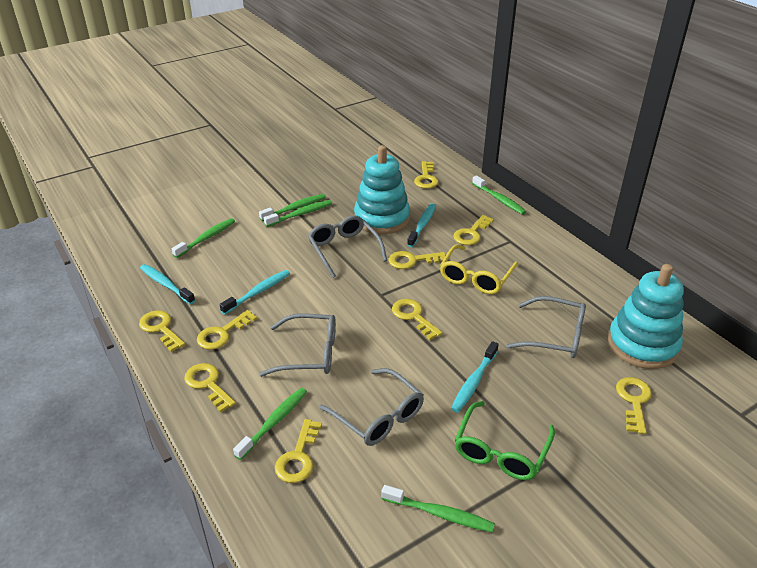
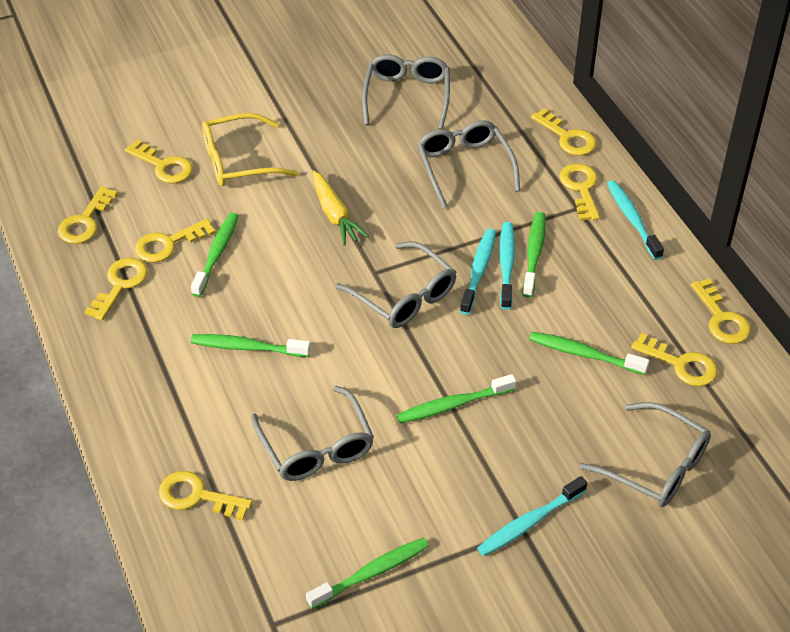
green glasses: [454,401,555,480] = 1 -> none = 0
grey glasses: [259,313,336,376] [308,215,387,278] [319,368,424,446] [506,296,586,358] = 4 -> [251,386,374,481] [335,241,456,328] [362,54,450,129] [417,120,520,208] [579,402,711,507] = 5
turquoise stacking toy: [354,145,410,234] [608,264,684,369] = 2 -> none = 0
yellow carrot: none = 0 -> [312,170,369,245] = 1

